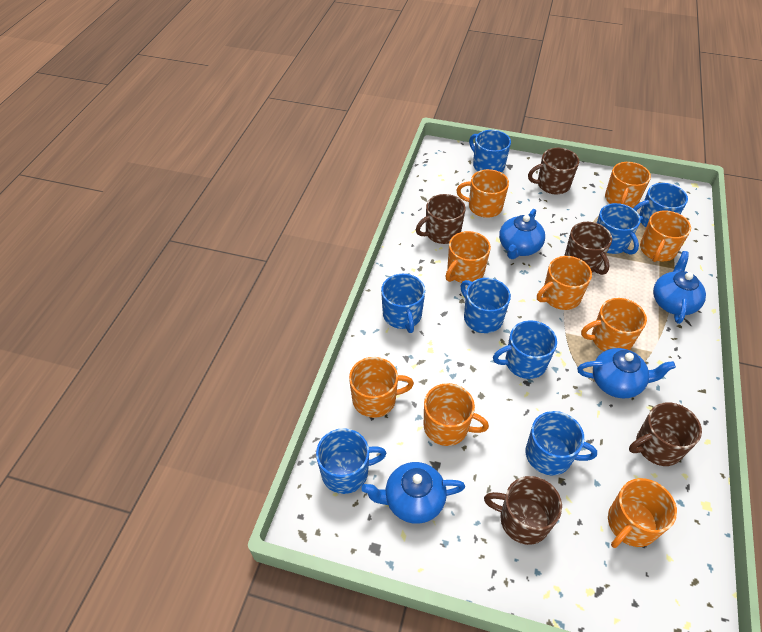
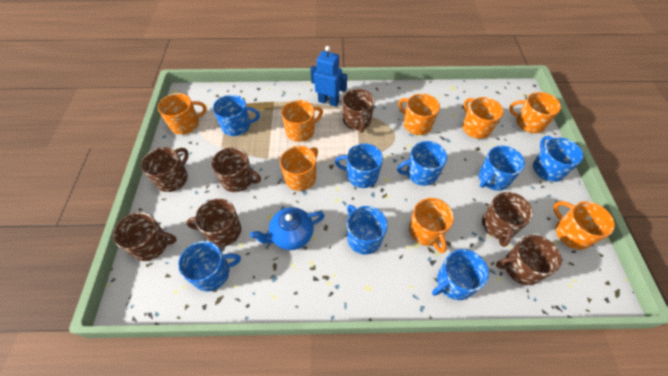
blue robot: none = 0 -> [310,46,347,107] = 1
blue teapot: [361,462,465,524] [499,209,545,259] [577,348,676,398] [653,251,706,324] = 4 -> [250,207,325,250] = 1
brown mug: [416,194,466,244] [484,476,562,545] [528,148,579,194] [564,222,612,275] [629,402,702,466] = 5 -> [113,212,177,261] [141,147,189,192] [186,199,241,247] [211,147,261,192] [342,89,375,133] [482,192,533,247] [496,235,562,285] = 7
orange mug: [349,357,414,418] [424,383,489,446] [446,231,491,283] [456,169,509,218] [537,256,592,310] [581,298,647,351] [605,162,651,208] [608,478,677,548] [640,210,691,262] = 9 -> [158,93,207,135] [280,146,318,191] [281,100,323,142] [399,94,440,135] [409,198,454,253] [462,97,503,139] [509,92,561,133] [553,201,615,250] = 8

